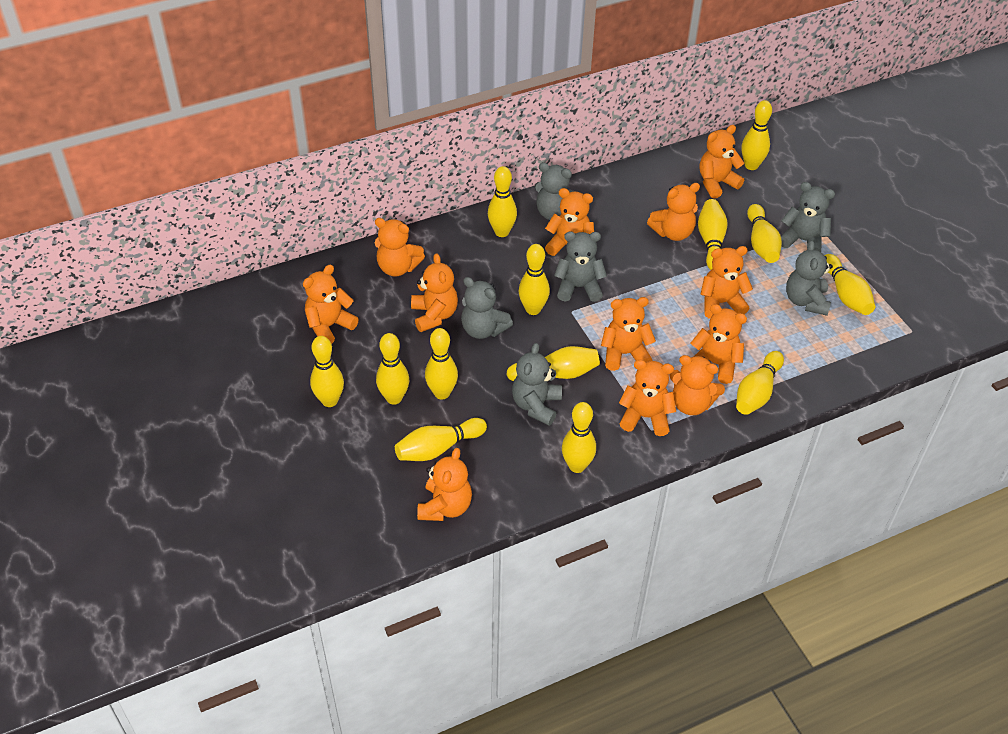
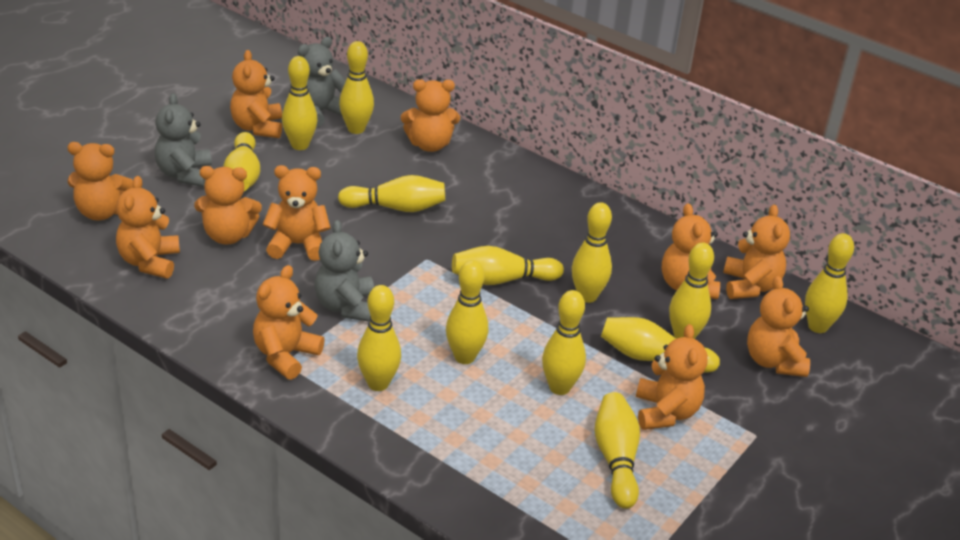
grey teddy bear: [461,277,513,339] [512,343,562,426] [535,162,576,220] [554,231,607,302] [781,182,835,252] [786,240,833,316] = 6 -> [155,93,212,187] [298,37,346,127] [315,220,374,322] = 3
orange teddy bear: [303,265,359,344] [375,218,425,276] [411,253,458,332] [417,448,472,521] [545,188,594,256] [601,297,656,371] [619,360,676,436] [647,183,700,241] [669,355,725,415] [691,304,747,384] [700,125,744,199] [700,246,753,318] = 12 -> [67,142,133,220] [116,176,180,278] [194,166,262,245] [230,50,282,138] [253,265,325,380] [263,165,331,261] [401,79,460,152] [636,324,708,430] [662,203,720,299] [723,204,790,299] [747,276,810,377] = 11

